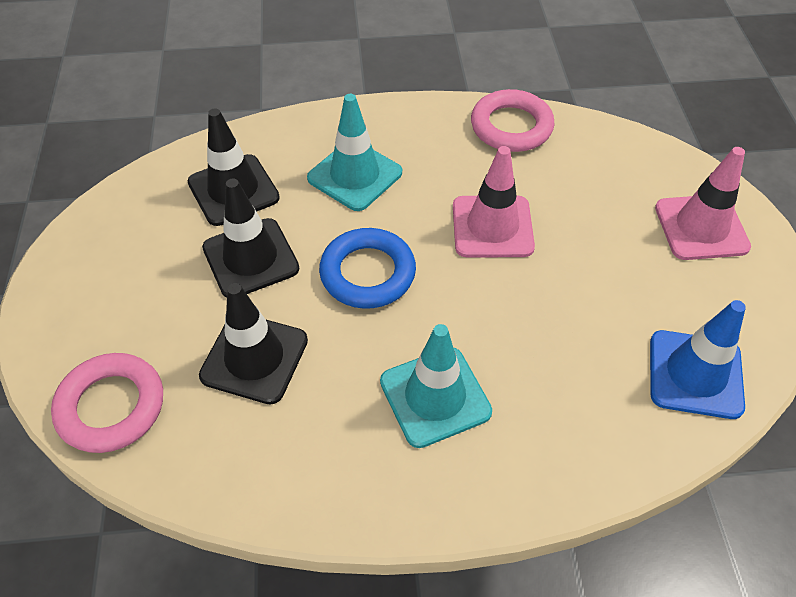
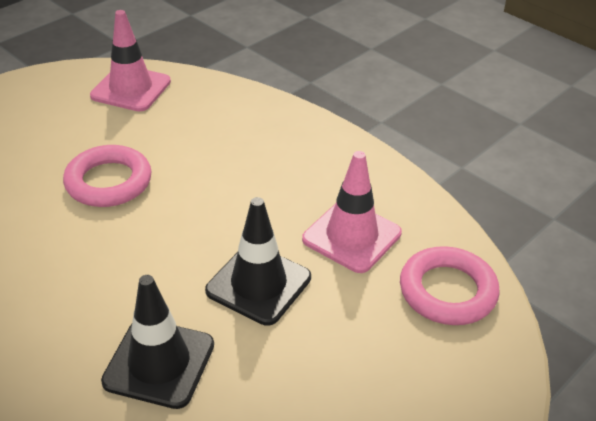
black traffic cone: [188,108,280,226] [199,283,308,404] [202,178,299,298] = 3 -> [101,275,214,409] [205,197,311,326] = 2
blue ring: [319,228,416,309] = 1 -> none = 0
blue traffic cone: [650,300,746,419] = 1 -> none = 0
turquoise traffic cone: [307,94,402,211] [380,324,492,448] = 2 -> none = 0

